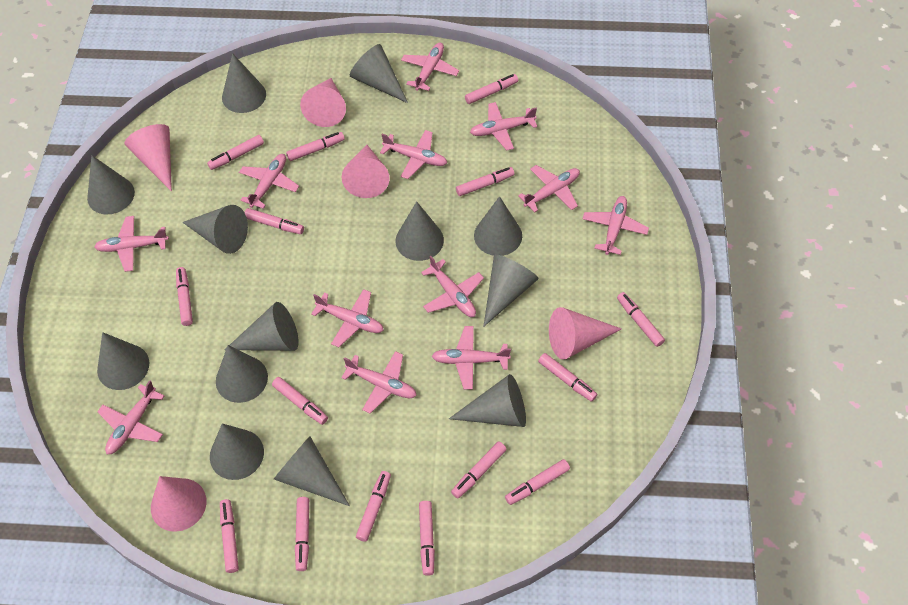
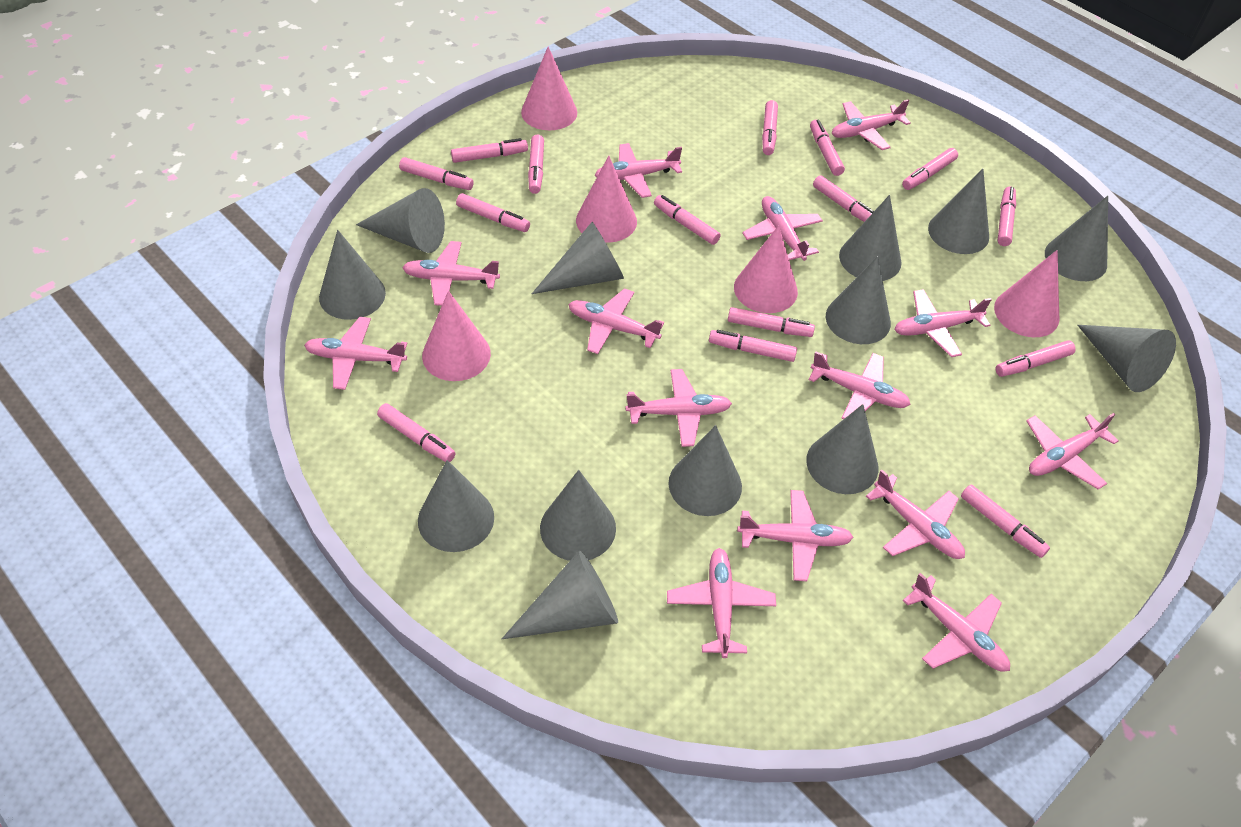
pink plane: [94,216,169,272] [97,380,164,454] [239,154,299,209] [311,289,384,347] [341,351,417,413] [380,130,447,179] [401,43,459,91] [421,256,484,317] [432,326,511,389] [470,102,537,151] [518,165,580,212] [582,196,649,255] = 12 -> [304,317,407,390] [402,241,500,306] [568,288,664,354] [594,143,682,198] [625,369,732,447] [667,548,776,658] [737,490,854,581] [742,196,823,261] [808,351,911,419] [832,99,911,150] [866,470,965,559] [894,289,992,357] [903,573,1010,672] [1026,413,1119,490] = 14

